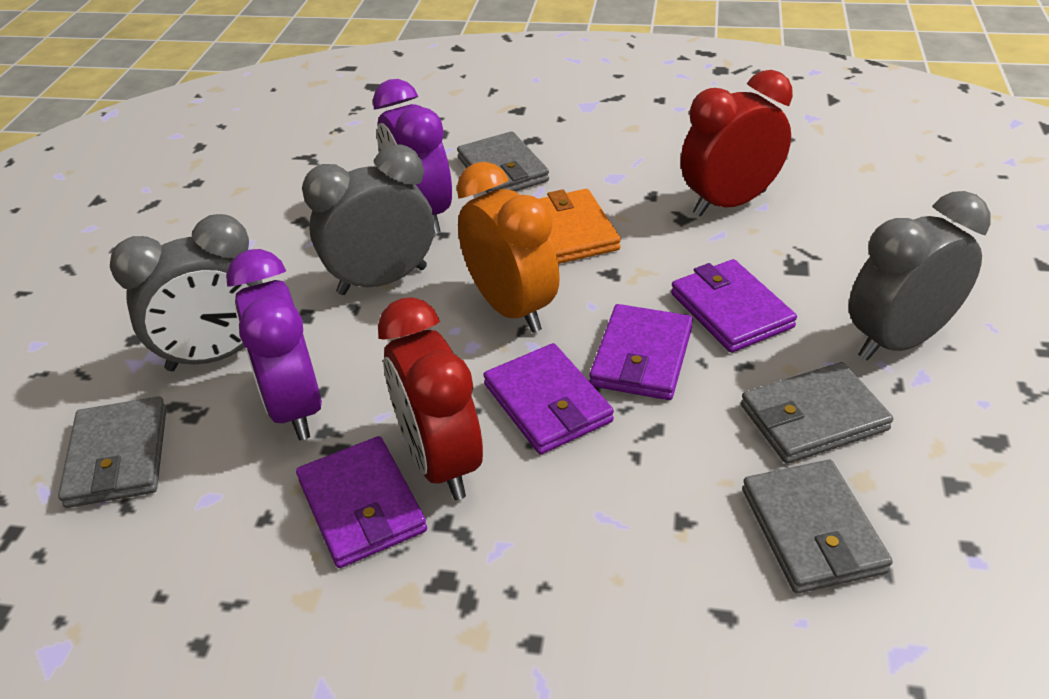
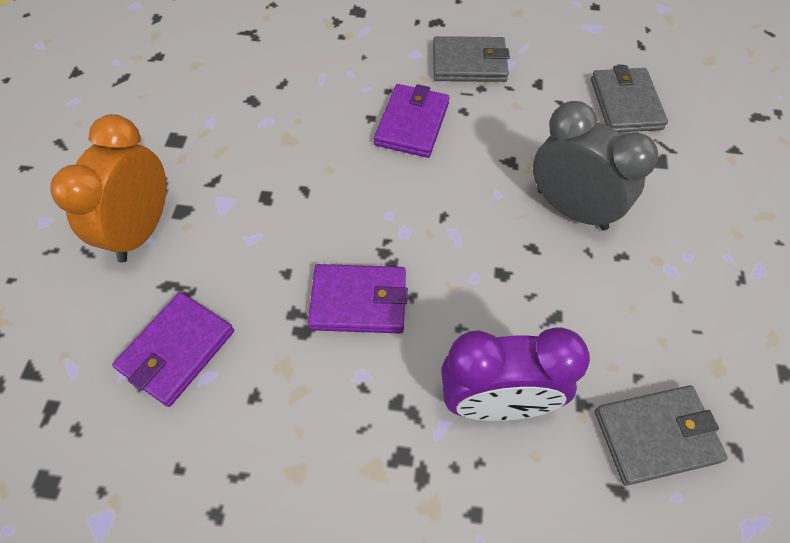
grey clock: [110,214,263,371] [302,144,434,295] [849,191,991,360] = 3 -> [533,101,658,230] = 1
grey wallet: [58,396,167,508] [457,131,549,193] [741,362,893,464] [742,460,893,594] = 4 -> [433,36,510,82] [591,65,668,132] [595,385,728,486] = 3
orange wallet: [539,189,621,264] = 1 -> none = 0
purple clock: [226,249,322,440] [373,79,452,234] = 2 -> [441,328,590,421] = 1
purple wallet: [296,436,427,568] [483,343,614,454] [589,304,693,400] [671,259,797,353] = 4 -> [112,292,234,407] [308,264,408,333] [374,84,449,158] = 3
red clock: [378,297,483,500] [681,70,793,216] = 2 -> none = 0

